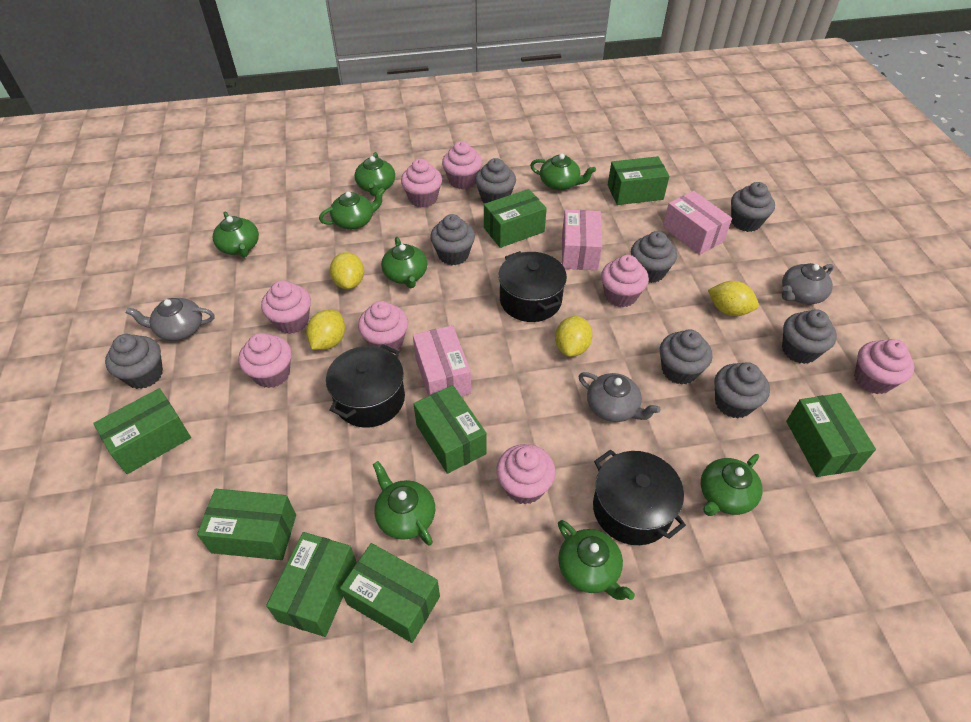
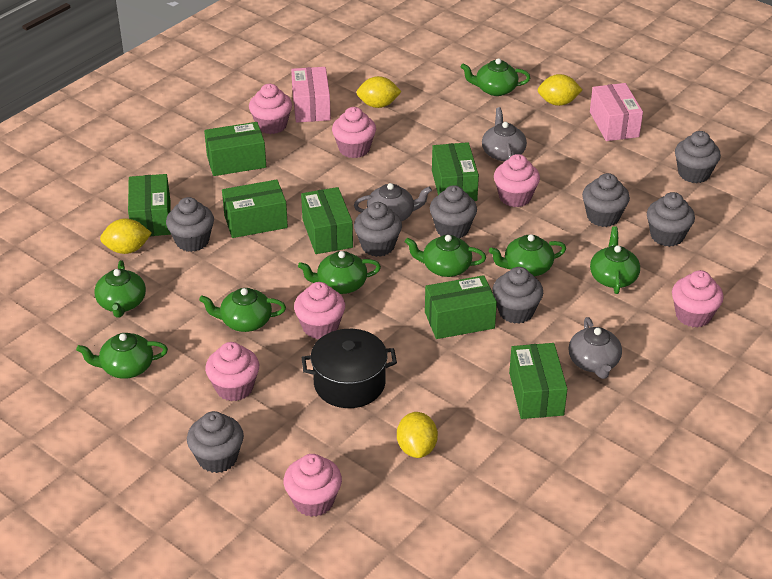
black pot: [326,344,405,427] [498,251,567,322] [593,450,686,545] = 3 -> [301,329,397,408] = 1
green box: [93,388,191,474] [197,489,296,560] [266,532,357,637] [340,543,440,643] [413,385,486,474] [484,189,547,248] [608,156,670,205] [786,393,876,477] = 8 -> [128,174,171,236] [204,122,266,176] [222,180,288,238] [301,187,353,254] [425,275,497,339] [432,142,479,201] [509,343,567,419] = 7
pink box: [413,325,471,396] [562,210,602,270] [663,191,732,255] = 3 -> [291,67,331,123] [590,83,643,141] = 2
pink cupcake: [238,333,292,388] [261,280,311,334] [358,301,408,350] [401,159,442,207] [442,141,482,189] [496,444,556,505] [601,255,649,307] [854,339,915,394] = 8 -> [205,342,259,401] [249,84,292,134] [283,454,342,517] [294,282,345,339] [332,107,376,158] [494,154,540,207] [672,270,724,328] = 7

